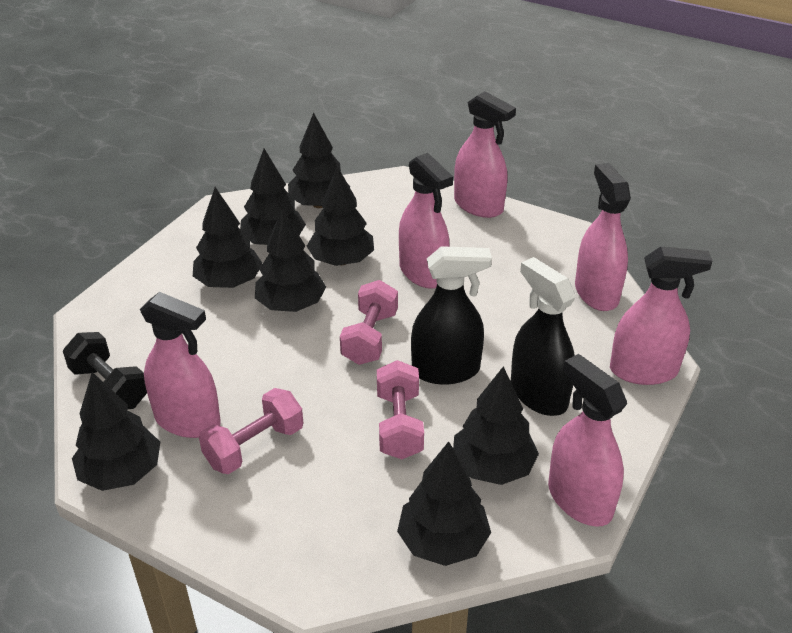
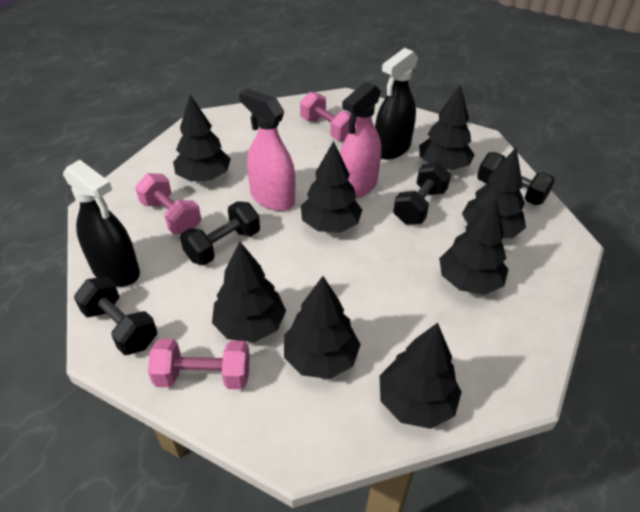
black dumbbell: [63,332,147,410] = 1 -> [74,276,157,355] [180,201,260,265] [393,162,451,225] [477,152,555,205] = 4
pink spray bottle: [140,292,221,438] [399,153,453,289] [454,91,516,218] [548,354,627,527] [575,163,631,311] [610,246,712,385] = 6 -> [239,89,295,211] [340,82,381,199] = 2

